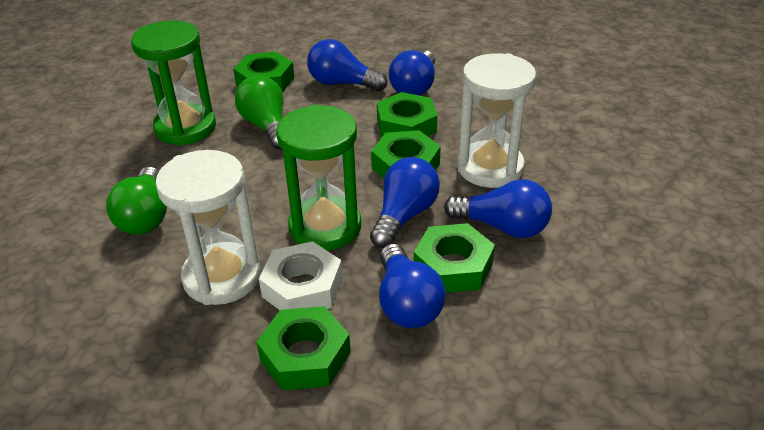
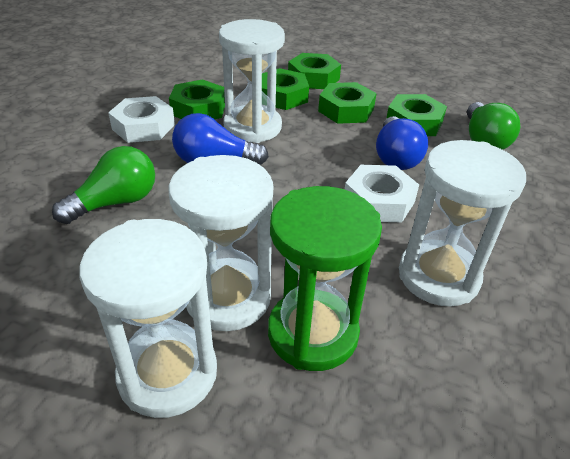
blue light bulb: [307,39,387,91] [370,157,440,248] [379,244,445,328] [389,50,435,96] [444,179,552,238] = 5 -> [172,113,269,165] [376,116,428,170] = 2
green hourglass: [131,20,216,146] [276,105,361,251] = 2 -> [268,186,382,371] = 1
white hourglass: [155,150,261,305] [457,53,536,188] = 2 -> [79,219,217,418] [168,155,273,331] [219,19,285,143] [399,140,526,307] = 4
white nut: [259,241,343,310] = 1 -> [108,96,175,143] [345,165,419,222] = 2

